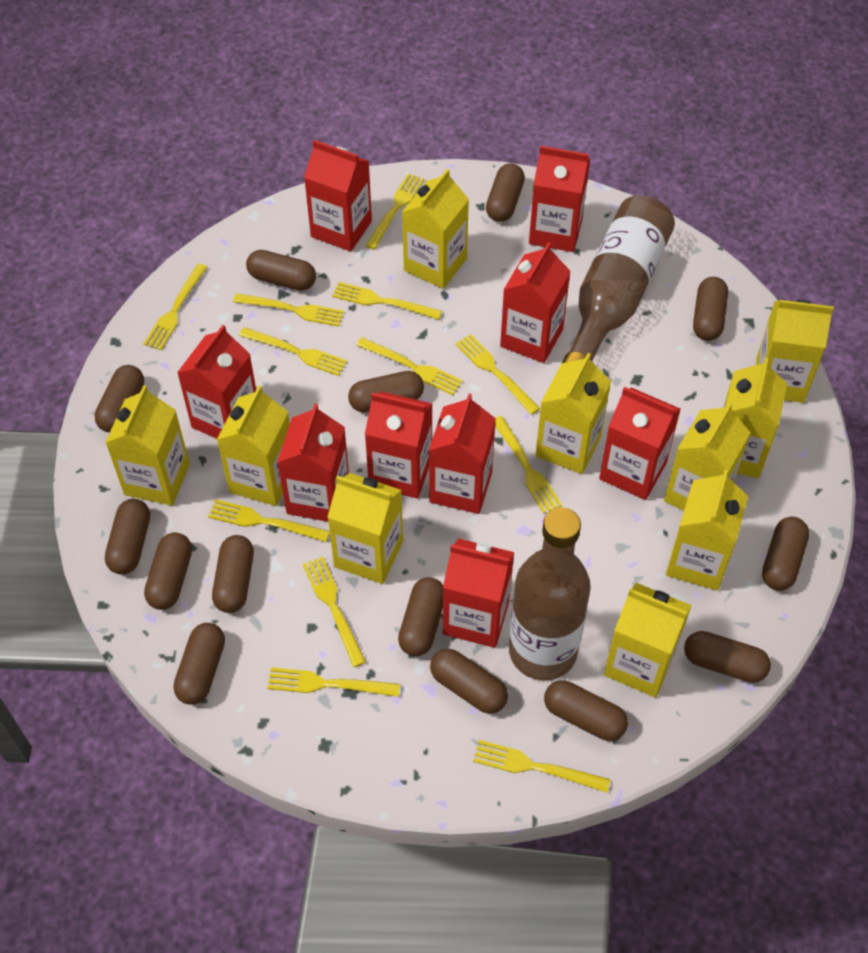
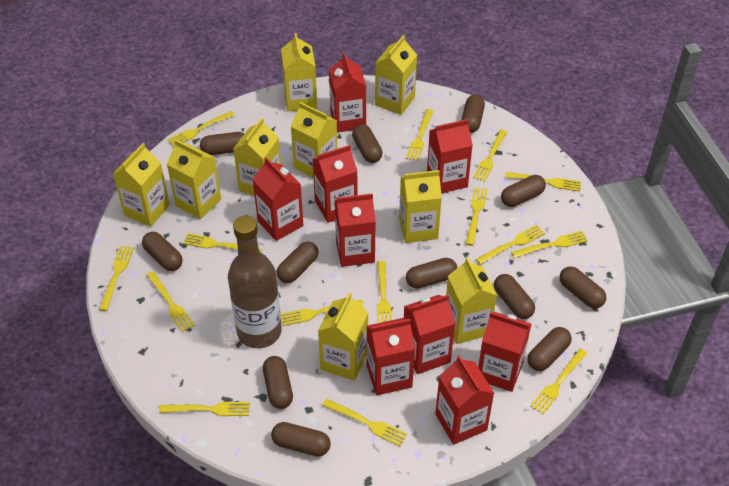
brown bottle: [509,507,591,681] [562,195,675,363] = 2 -> [228,216,282,348] = 1
brown capsule: [94,365,144,433] [105,499,150,574] [144,532,192,610] [173,623,225,705] [212,535,254,613] [246,250,316,291] [348,371,424,413] [398,577,443,656] [430,649,508,714] [486,163,525,222] [544,680,628,741] [684,631,771,683] [693,277,728,341] [762,517,809,591] = 14 -> [142,232,183,271] [200,132,244,155] [263,356,293,409] [271,422,331,456] [277,241,319,283] [352,124,383,163] [406,258,457,289] [461,95,485,133] [494,274,535,319] [501,175,546,207] [527,327,572,371] [559,266,606,308] = 12
yellow carton: [105,385,190,506] [217,385,290,506] [327,473,403,584] [402,169,469,289] [535,353,611,474] [604,583,692,698] [664,402,750,511] [666,470,748,591] [723,358,787,478] [756,300,834,403] = 10 -> [113,143,170,227] [167,139,221,219] [233,118,281,196] [281,33,317,111] [291,102,337,178] [318,293,368,381] [375,35,417,115] [399,170,442,243] [446,257,497,344] = 9
yellow fork: [144,263,207,350] [208,499,330,542] [233,293,344,327] [239,327,347,376] [267,667,400,697] [303,556,366,667] [332,282,442,320] [356,337,463,395] [365,173,424,249] [455,334,540,415] [473,740,610,793] [495,416,562,514] = 12 -> [99,246,134,311] [146,271,195,332] [159,402,250,416] [168,111,235,147] [183,233,262,253] [281,300,364,326] [322,398,407,446] [377,261,392,323] [406,109,433,161] [466,187,488,246] [473,129,507,182] [476,225,545,265] [505,172,581,192] [511,231,588,258] [530,349,588,414] = 15

